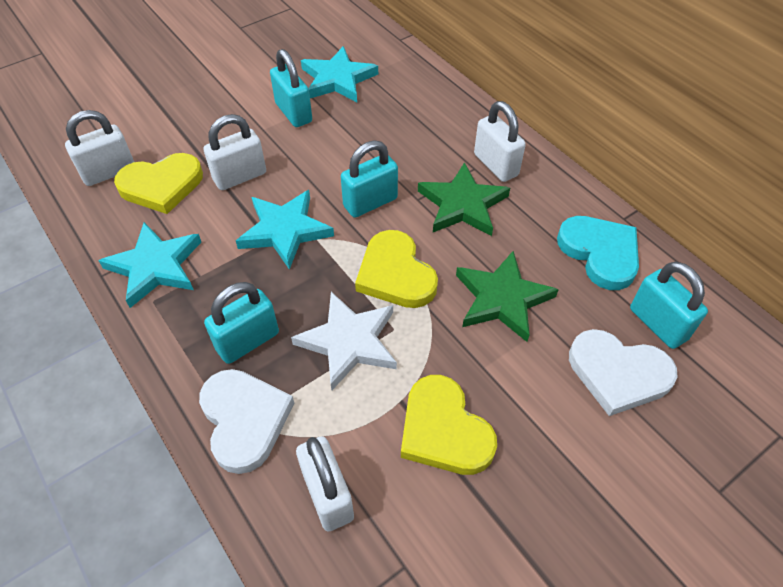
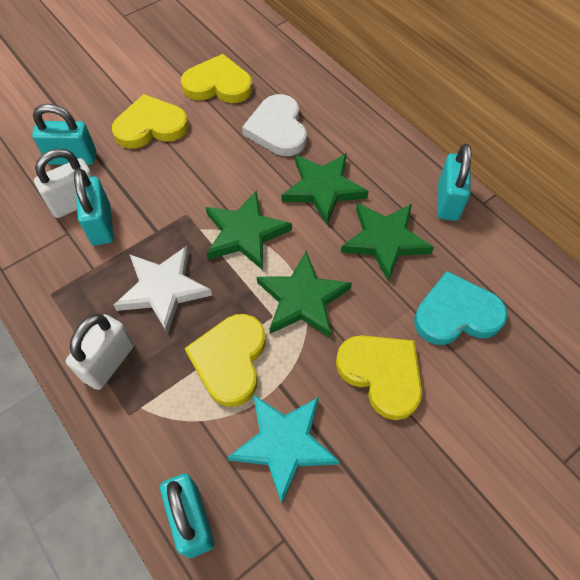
green star: [418,162,510,236] [456,251,559,342] = 2 -> [205,190,292,270] [257,251,352,338] [282,153,369,225] [341,203,434,281] = 4
turquoise star: [98,222,201,308] [236,190,334,270] [301,46,378,102] = 3 -> [227,395,340,504] = 1
white heart: [199,369,294,474] [569,329,677,416] = 2 -> [242,94,307,156] = 1
white padlock: [65,110,134,186] [204,114,266,190] [296,436,354,531] [474,101,526,182] = 4 -> [34,149,93,218] [66,314,134,390] = 2
yellow heart: [114,153,203,214] [355,230,438,308] [401,375,497,475] = 3 -> [112,94,188,149] [181,54,252,103] [185,314,266,407] [336,335,422,420] = 4

